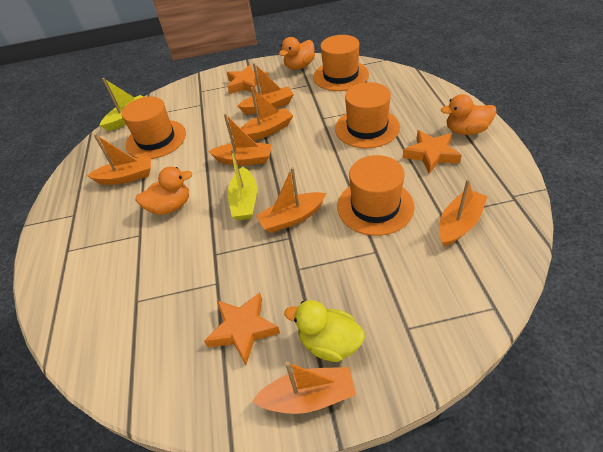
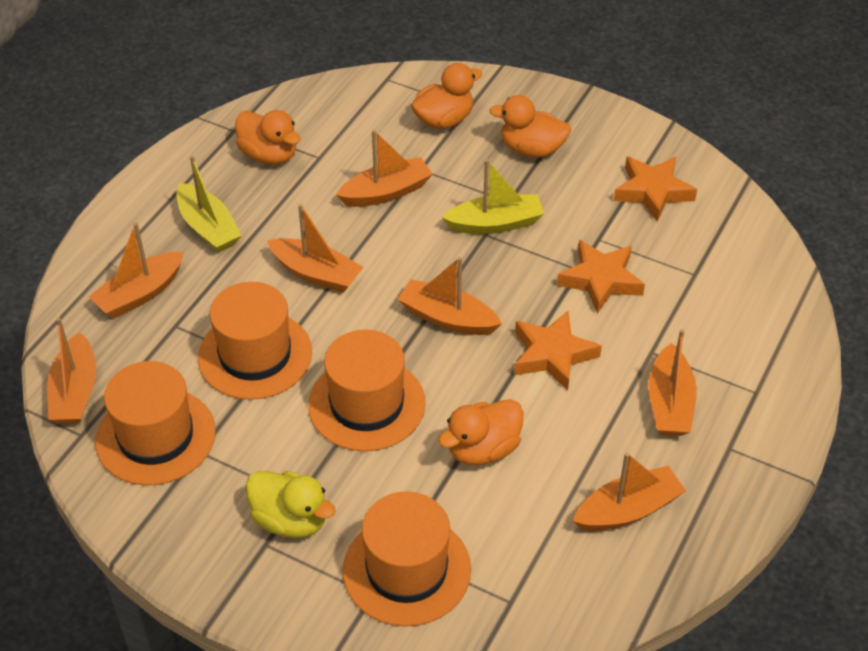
orange duck: [135,167,192,215] [279,37,315,70] [441,94,496,135] = 3 -> [235,110,301,165] [411,63,482,129] [438,399,524,465] [490,95,571,158] = 4

